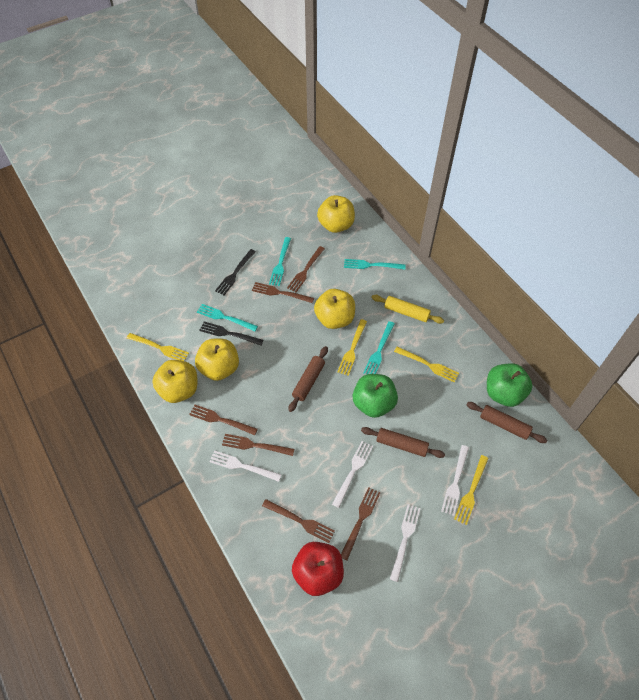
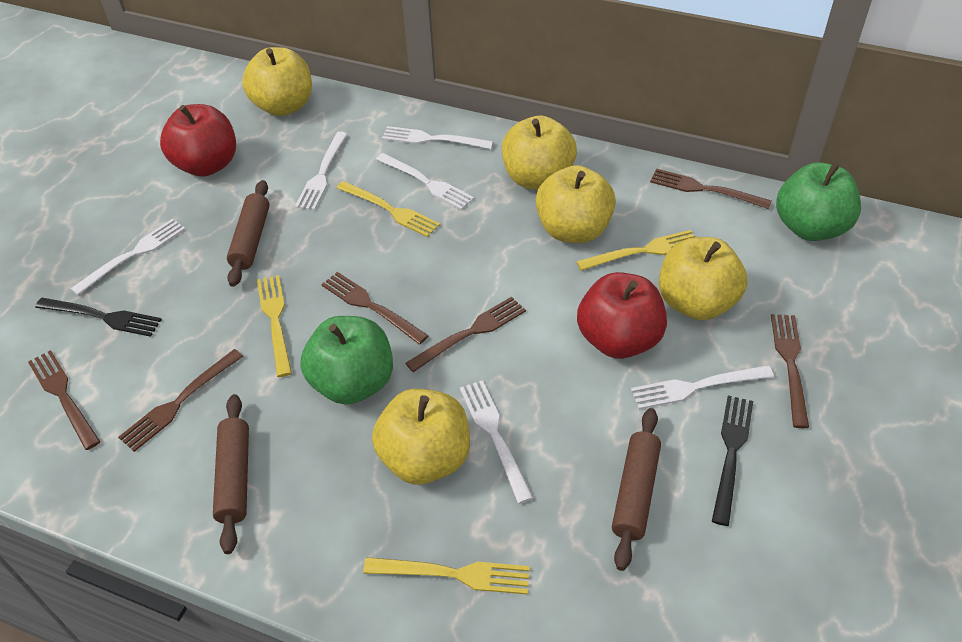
red apple: [292,542,344,596] = 1 -> [160,104,236,177] [577,272,667,359] = 2
turquoise fork: [197,304,258,331] [269,237,291,286] [344,259,406,270] [363,321,395,374] = 4 -> none = 0
white fork: [209,450,281,482] [332,441,373,508] [390,504,421,582] [441,445,469,516] = 4 -> [71,219,185,295] [295,132,348,210] [376,153,474,210] [382,126,493,149] [460,380,533,504] [631,365,774,409] = 6
yellow apple: [152,360,197,403] [195,339,239,381] [314,289,355,329] [317,195,355,233] = 4 -> [242,47,312,116] [372,389,470,485] [502,115,577,190] [536,165,616,243] [659,237,747,320] = 5
yellow rolling pin: [371,295,444,324] = 1 -> none = 0

